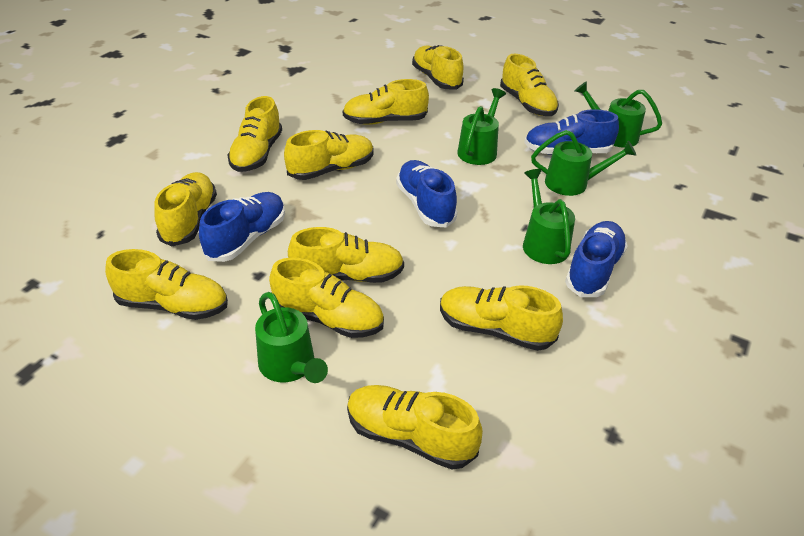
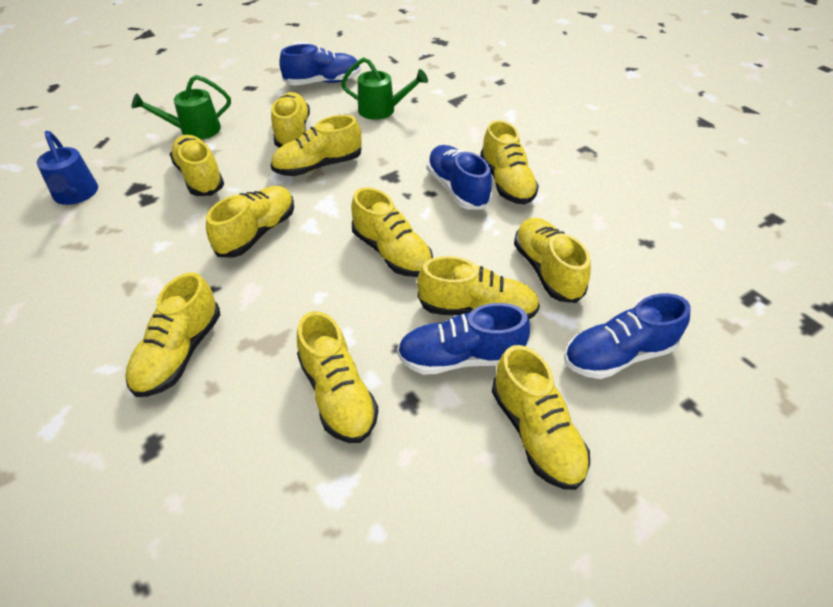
blue watering can: none = 0 -> [37,131,98,205] = 1
green watering can: [255,292,328,383] [457,88,506,165] [523,169,575,264] [531,130,636,196] [575,81,662,148] = 5 -> [132,75,231,140] [341,57,428,120] = 2

